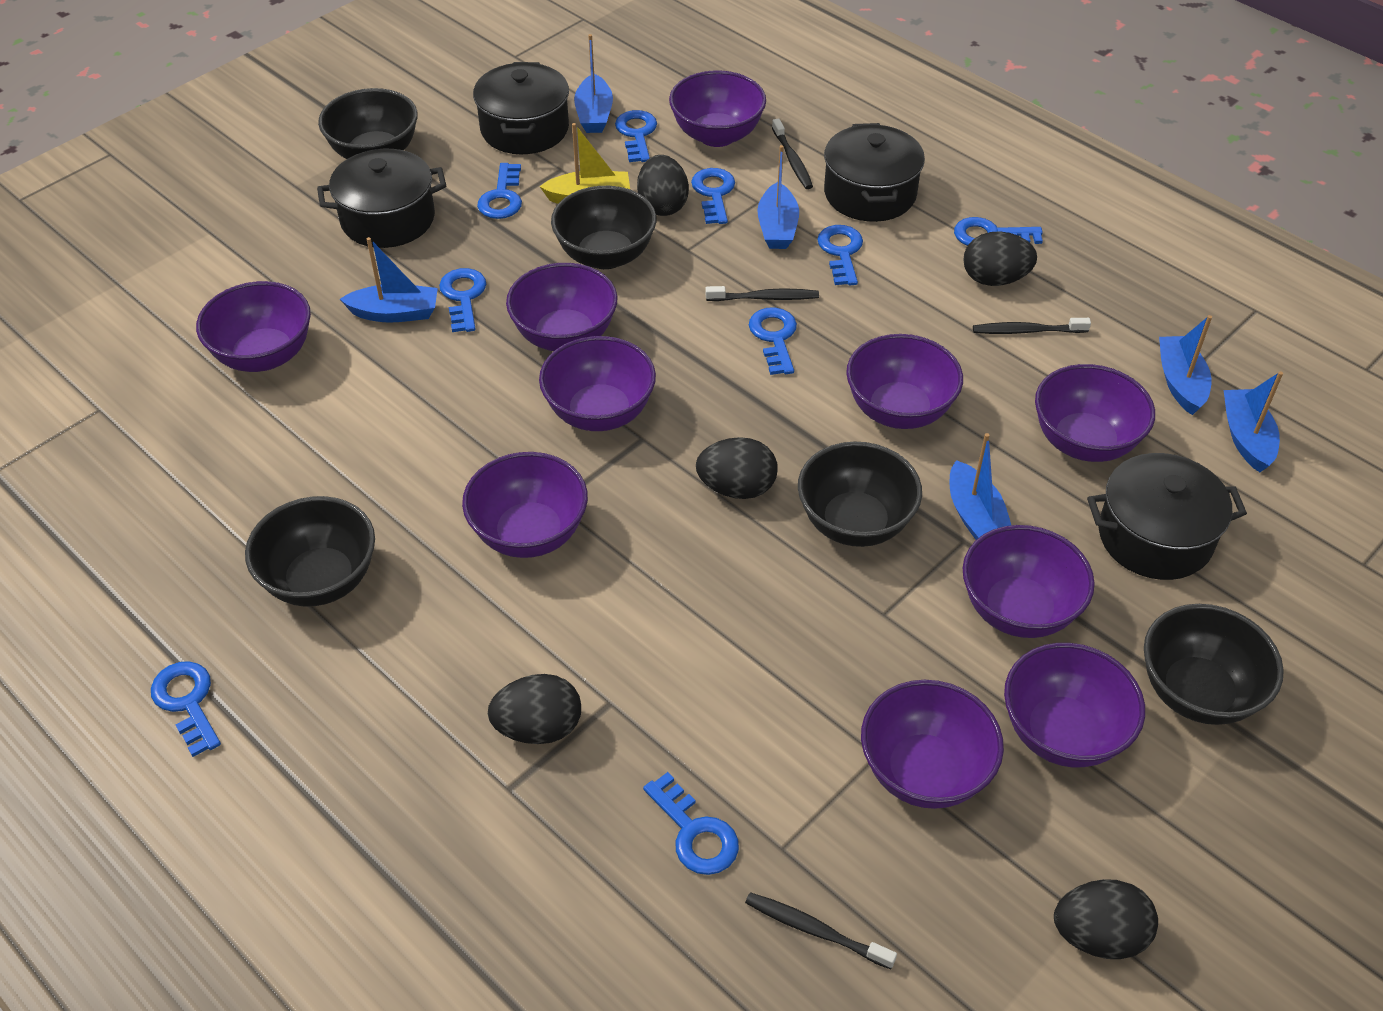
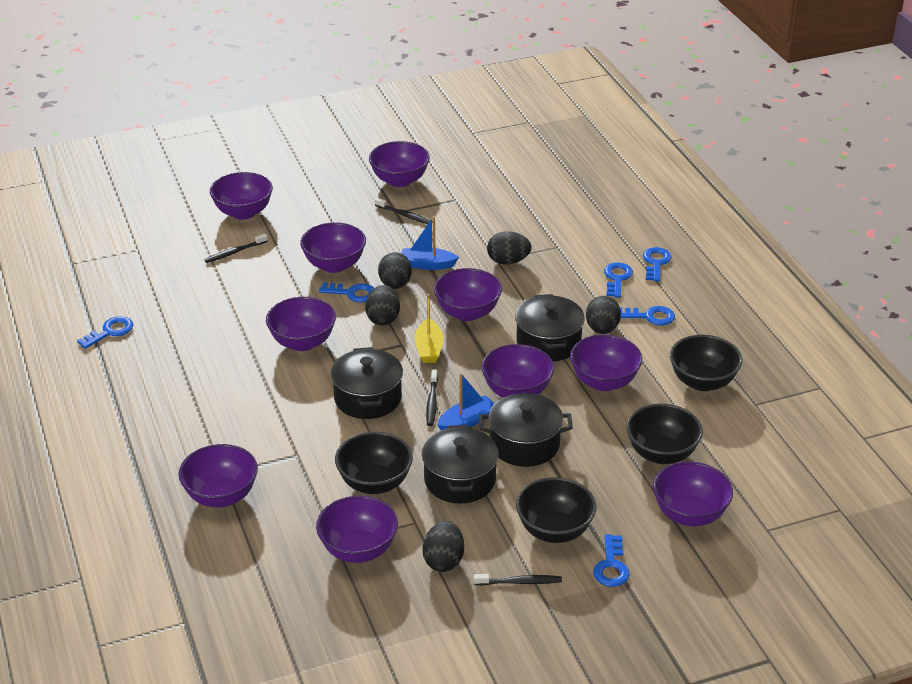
black bowl: [245,496,375,607] [318,88,418,159] [551,186,656,269] [798,442,922,547] [1144,604,1284,725] = 5 -> [335,432,413,494] [516,477,596,543] [626,404,703,464] [670,335,742,391] = 4
blue boat: [340,237,438,323] [574,34,613,133] [757,145,799,249] [950,433,1011,540] [1159,315,1212,415] [1224,371,1283,472] = 6 -> [401,216,459,270] [437,373,495,430] = 2
blue key: [151,661,221,757] [439,268,486,332] [477,163,522,219] [615,110,657,162] [643,772,739,875] [691,168,735,224] [749,308,797,375] [817,225,863,285] [954,217,1043,246] = 9 -> [77,316,133,349] [319,282,374,302] [593,534,630,587] [604,262,633,298] [620,306,675,325] [643,247,671,282] = 6

